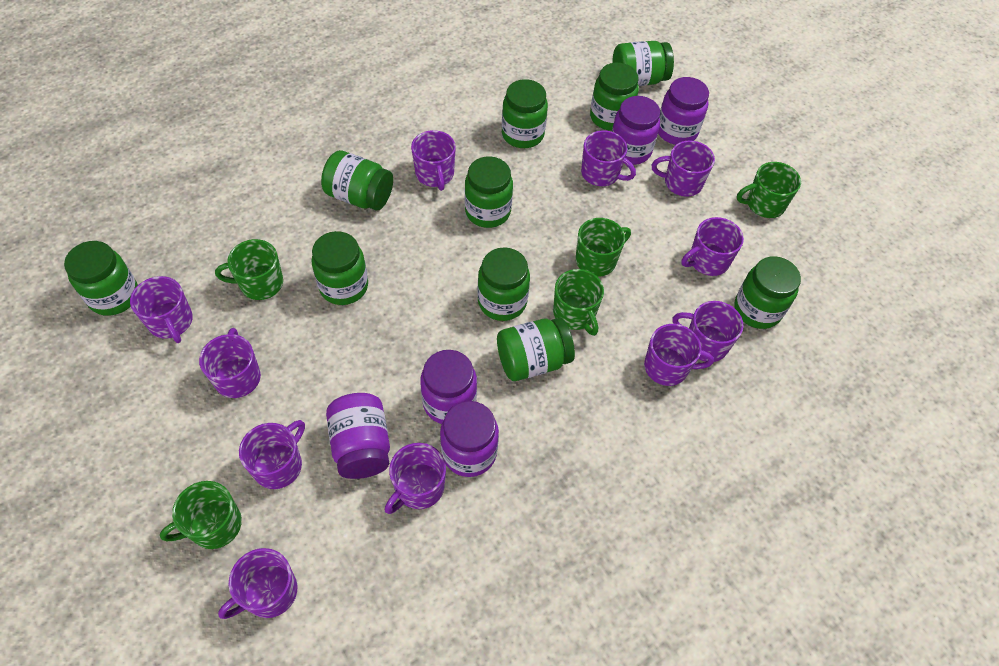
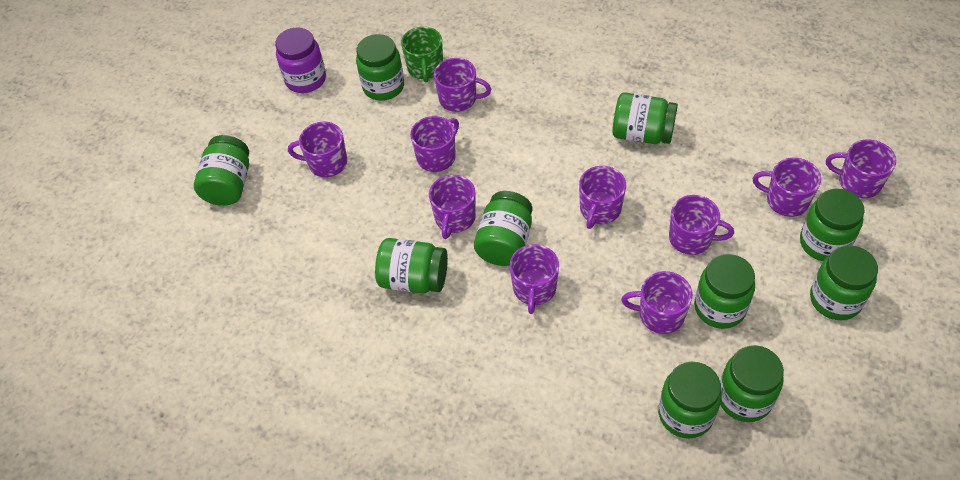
green mug: [160,481,242,549] [215,239,283,300] [553,269,604,336] [576,218,631,277] [737,162,801,218] = 5 -> [401,27,443,82] = 1
purple jar: [326,393,390,479] [420,350,477,424] [440,401,499,477] [612,96,660,165] [658,77,709,145] = 5 -> [275,27,326,93] = 1
purple mug: [130,276,193,343] [199,328,261,398] [218,548,297,619] [239,420,305,489] [385,443,446,514] [411,130,456,191] [581,130,636,186] [644,324,714,386] [652,140,715,197] [672,301,743,362] [681,217,744,276] = 11 -> [288,122,347,177] [410,116,459,172] [429,175,476,239] [434,58,491,112] [510,244,559,314] [579,166,626,229] [621,271,693,334] [669,195,734,255] [753,158,821,217] [826,139,896,198] = 10

